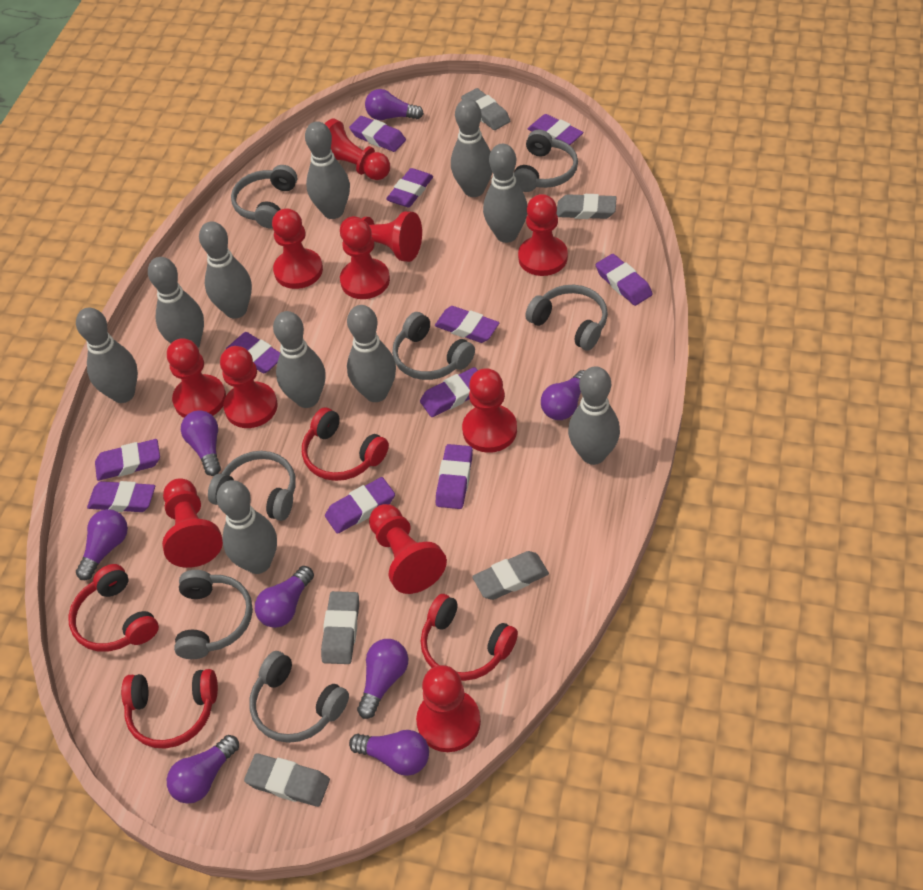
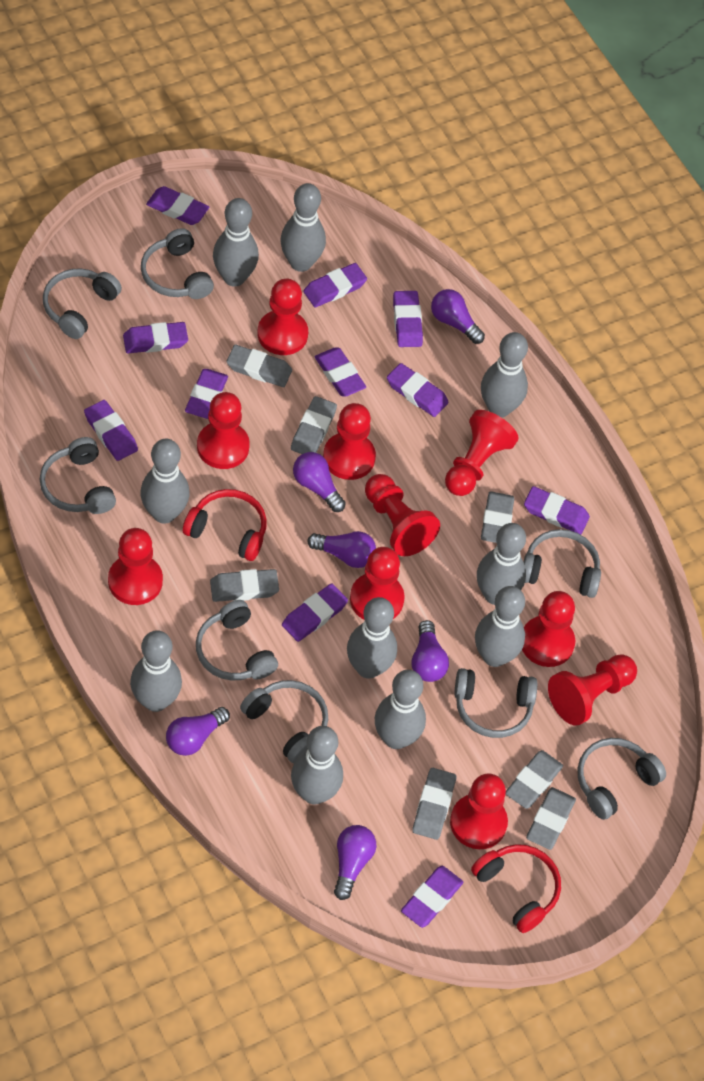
grey eraser: [244,753,330,807] [321,591,359,664] [461,88,510,130] [472,551,549,600] [556,194,617,219] = 5 -> [210,569,279,602] [226,345,292,387] [291,396,337,454] [412,768,456,840] [481,491,514,543] [506,750,563,809] [526,787,576,850] = 7
grey headphones: [174,570,253,659] [208,451,296,521] [231,165,297,228] [249,651,349,743] [392,312,475,380] [514,130,578,192] [525,285,608,351] = 7 -> [40,437,116,514] [43,269,122,339] [141,228,214,299] [196,600,278,680] [240,680,328,763] [455,668,537,738] [523,529,601,598] [578,738,666,820] = 8
purple light bulb: [76,509,128,580] [167,735,239,804] [181,410,221,476] [255,566,314,628] [349,730,429,776] [357,639,408,719] [365,89,424,120] [541,370,585,420] = 8 -> [166,707,230,756] [293,452,346,512] [307,531,376,568] [334,825,376,900] [411,620,449,682] [431,289,485,344] = 6
red headphones: [68,564,159,652] [121,669,218,749] [302,407,389,481] [421,594,518,681] = 4 -> [183,489,267,561] [471,844,561,933] = 2
red pawn: [162,478,223,568] [167,338,226,418] [220,346,278,428] [272,208,323,289] [325,118,390,180] [340,211,422,262] [340,218,390,299] [369,504,447,594] [416,665,481,752] [462,368,517,453] [518,194,568,276] = 11 -> [108,528,163,605] [197,392,250,469] [257,279,308,355] [323,403,376,480] [350,547,405,620] [365,474,440,556] [445,410,519,496] [450,773,508,849] [522,591,575,667] [548,654,637,726] = 10

